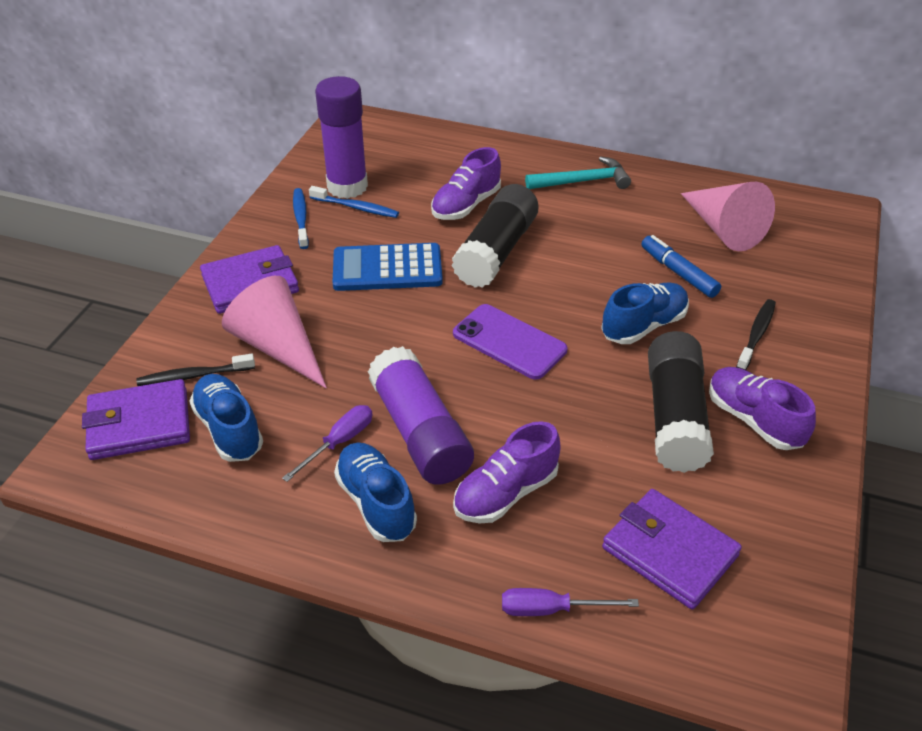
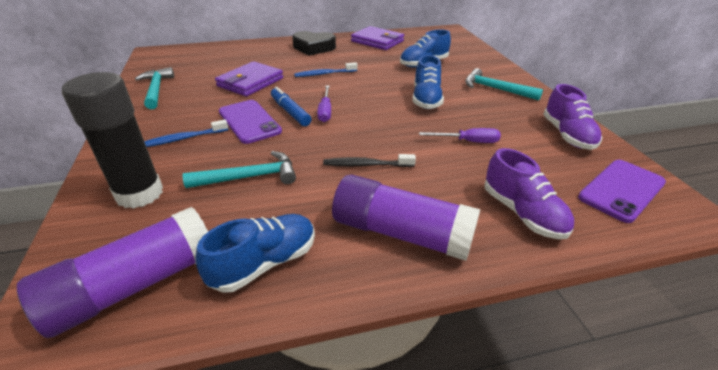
black glue stick: [451,184,539,288] [648,331,714,473] = 2 -> [62,72,163,209] = 1
black heart: none = 0 -> [292,31,336,56] = 1
black toothbrush: [136,354,255,386] [736,299,776,370] = 2 -> [323,154,416,167] = 1
blue calculator: [333,243,443,291] = 1 -> none = 0
pink cone: [222,276,327,388] [681,181,775,251] = 2 -> none = 0
purple phone: [453,304,567,380] = 1 -> [219,100,282,144] [578,160,666,223] = 2
purple shoe: [431,147,501,220] [453,421,561,523] [709,367,816,450] = 3 -> [484,148,574,239] [543,84,602,150] = 2
purple wallet: [82,379,190,460] [200,245,299,314] [602,489,742,610] = 3 -> [215,61,283,96] [351,26,404,50] = 2
turquoise hammer: [525,156,631,189] = 1 -> [135,67,174,109] [183,151,296,188] [465,68,543,101] = 3

